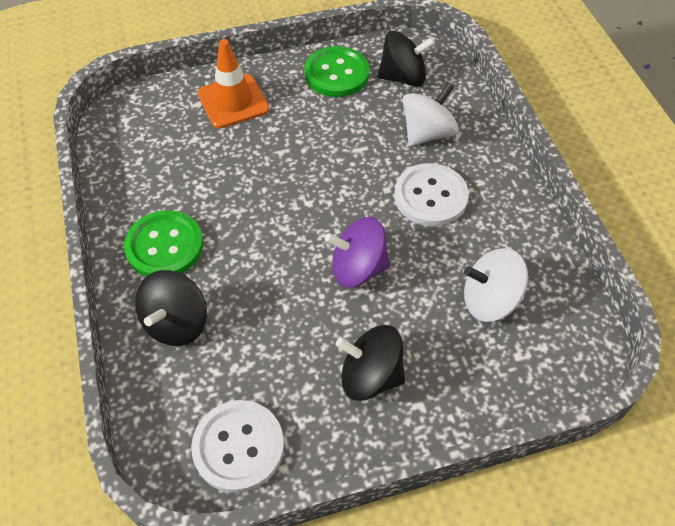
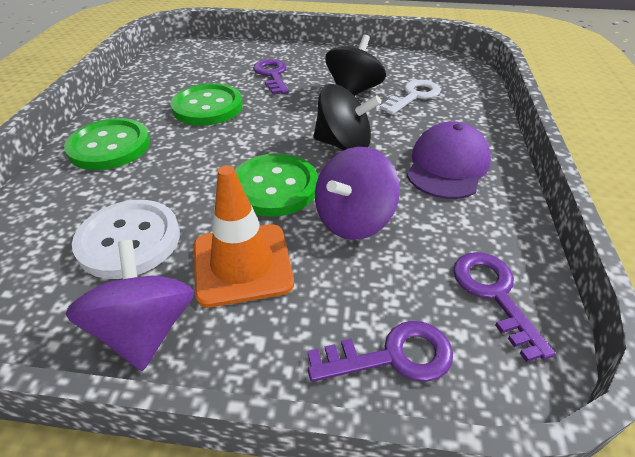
black spinning top: [135,270,207,346] [336,325,405,401] [377,31,435,87] = 3 -> [313,84,381,151] [325,35,386,96] = 2
green button: [124,210,203,277] [304,46,369,97] = 2 -> [64,118,150,170] [170,83,243,126] [235,153,318,217] = 3
purple cap: none = 0 -> [407,121,491,199] = 1
purple key: none = 0 -> [253,59,289,95] [308,321,453,382] [453,252,555,362] = 3
purple spinning top: [325,217,390,288] = 1 -> [65,240,194,371] [315,147,400,240] = 2
white button: [191,400,284,493] [394,163,469,226] = 2 -> [72,200,180,279] = 1
white key: none = 0 -> [380,80,441,115] = 1
white spinning top: [403,83,459,146] [464,248,528,322] = 2 -> none = 0

